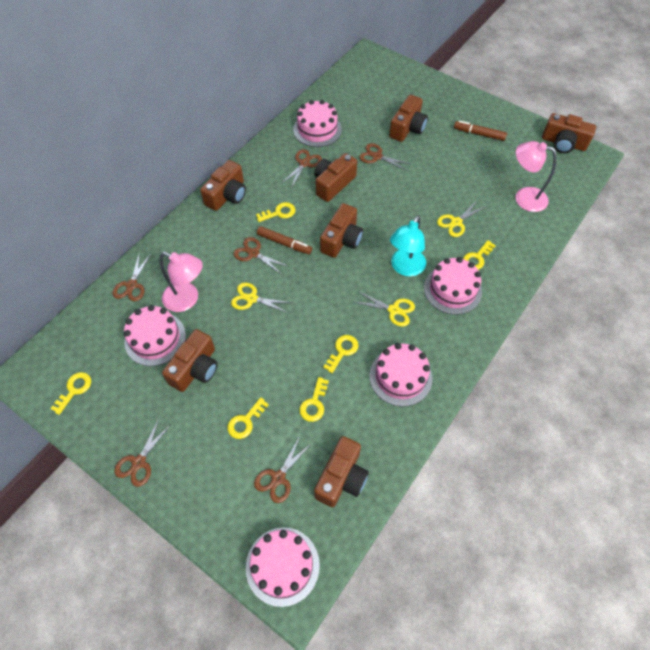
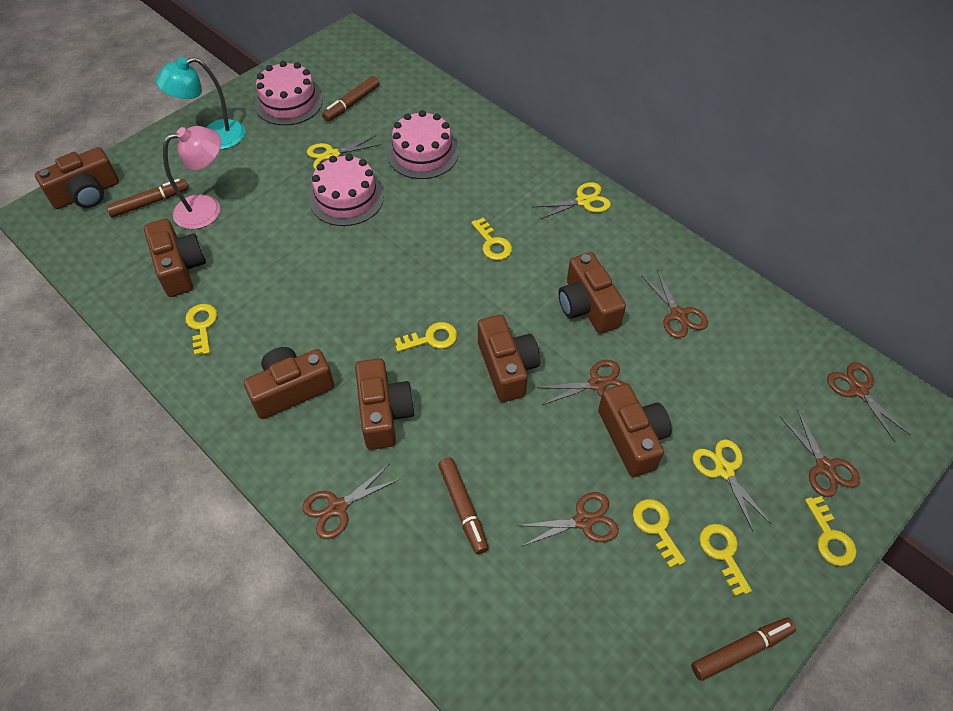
brown marker: [257,226,312,254] [454,121,507,141] = 2 -> [106,179,189,217] [322,76,379,121] [438,458,489,554] [691,617,796,681] = 4
pink cake: [124,305,186,366] [246,527,320,607] [293,100,342,147] [369,343,432,406] [424,257,482,315] = 5 -> [255,61,323,126] [309,154,384,226] [387,110,458,179] = 3
pink lamp: [159,252,203,312] [515,141,557,212] = 2 -> [163,126,221,229] = 1

